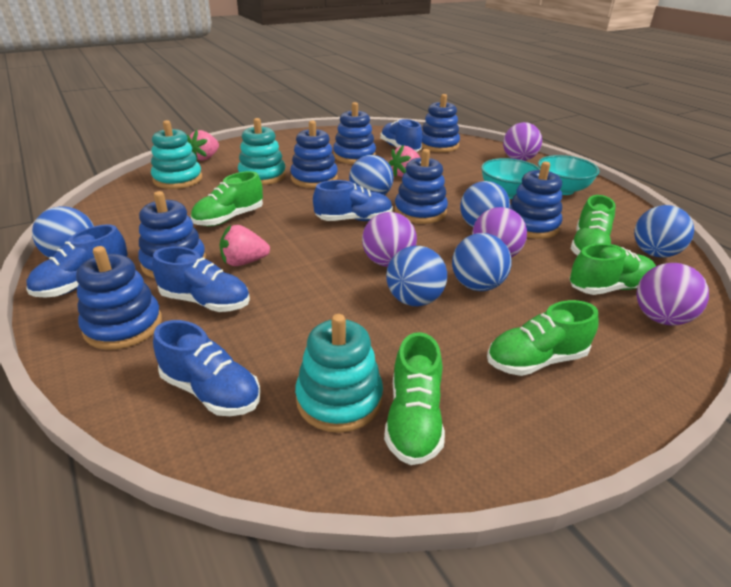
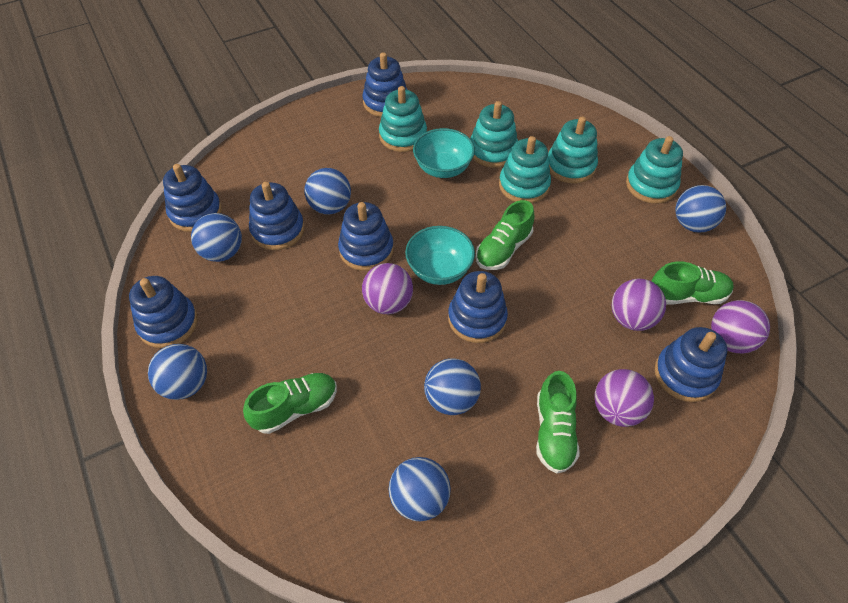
blue shoe: [26,224,128,298] [152,247,250,312] [153,320,261,416] [313,180,393,221] [380,119,422,152] = 5 -> none = 0
green shoe: [191,171,263,226] [384,332,445,465] [487,300,599,376] [569,243,656,295] [571,195,616,256] = 5 -> [243,373,337,434] [475,200,534,270] [536,371,580,473] [651,261,734,305] = 4
pink strawberry: [187,130,219,161] [220,225,270,266] [389,145,421,177] = 3 -> none = 0
turquoise stacking toy: [151,120,202,189] [238,118,286,185] [295,314,383,433] = 3 -> [379,86,427,152] [470,101,518,168] [499,136,551,203] [548,117,598,184] [626,136,683,204] = 5

